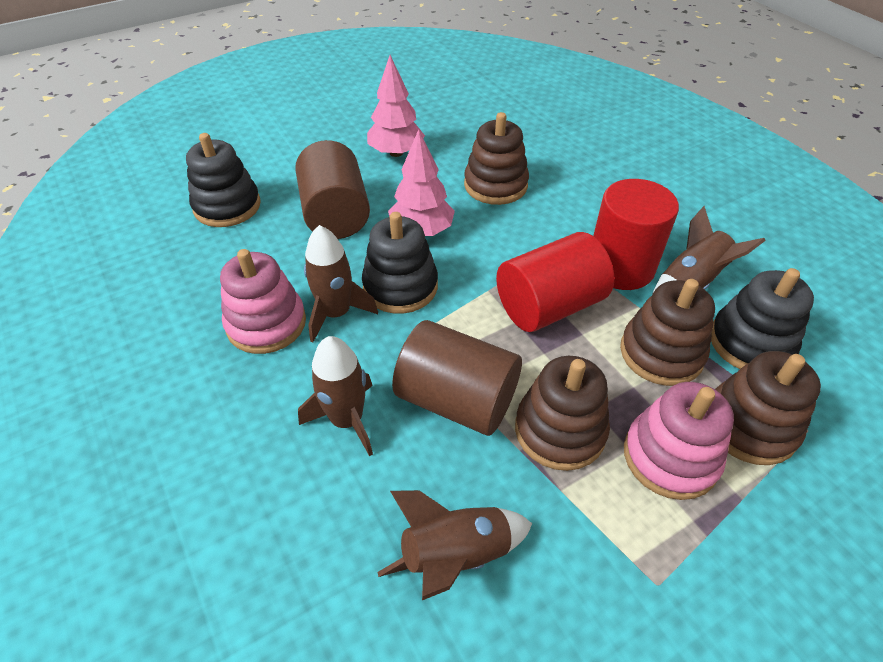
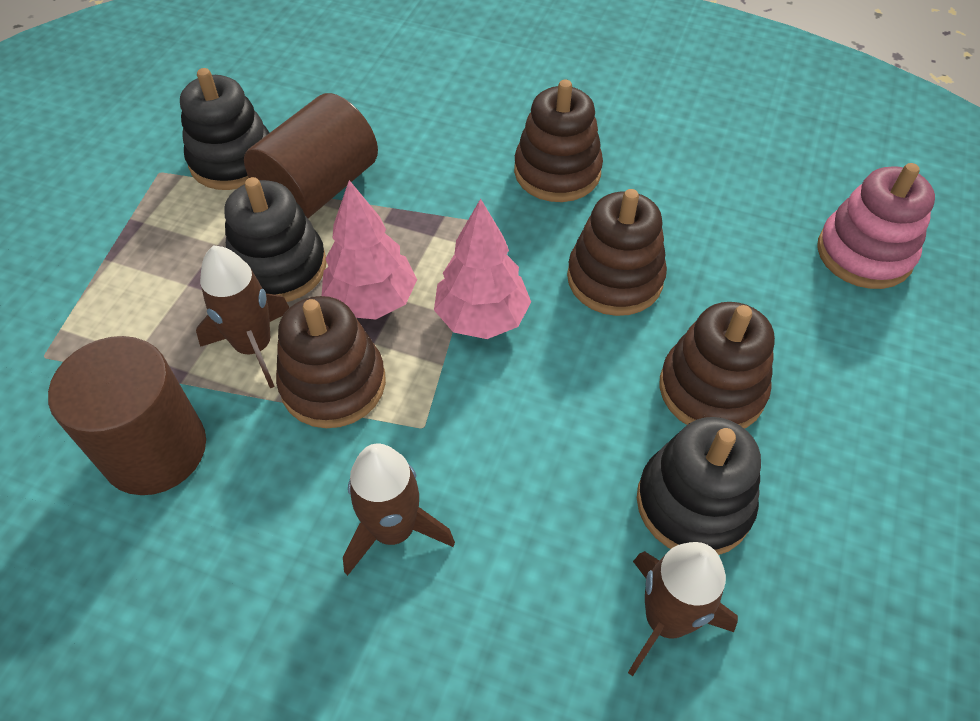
brown rocket: [298,336,373,456] [304,225,378,342] [377,490,532,600] [653,206,766,292] = 4 -> [196,246,290,388] [343,444,455,576] [628,542,738,676] = 3
pink stacking toy: [220,249,306,354] [624,382,734,500] = 2 -> [817,163,935,289] = 1
red cylinder: [496,232,614,332] [593,179,679,290] = 2 -> none = 0

